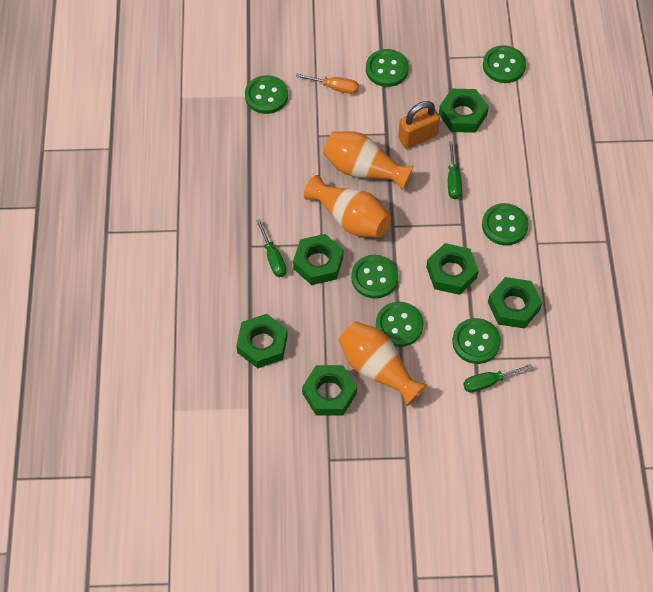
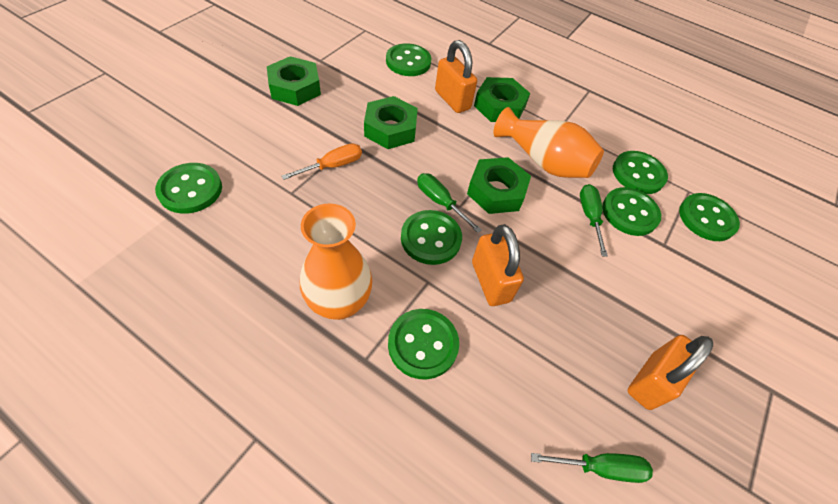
green nut: [236,314,288,368] [293,234,343,285] [302,365,357,416] [426,243,479,295] [439,89,489,133] [488,277,542,329] = 6 -> [267,56,321,106] [364,96,418,149] [467,157,531,214] [474,77,530,122] = 4
orange padlock: [398,101,440,149] = 1 -> [435,40,477,113] [472,224,524,306] [627,335,713,410] = 3
orange vase: [304,175,391,237] [323,131,413,191] [339,321,427,406] = 3 -> [300,203,372,320] [493,107,604,178] = 2

